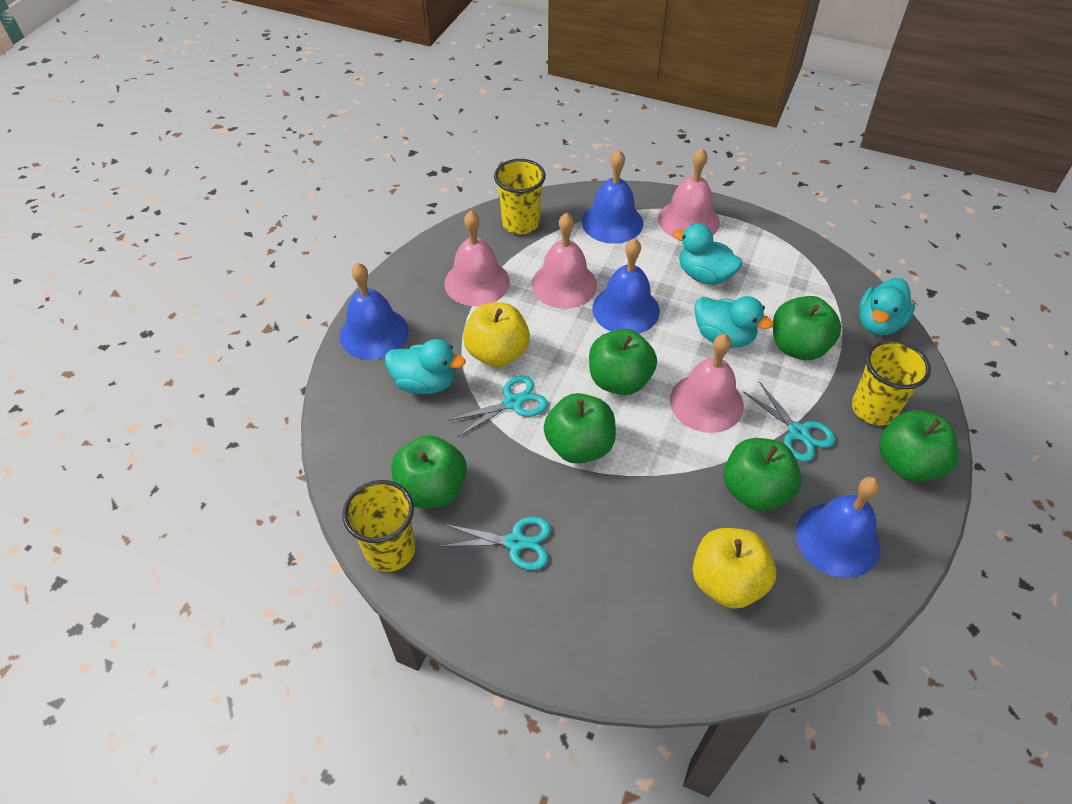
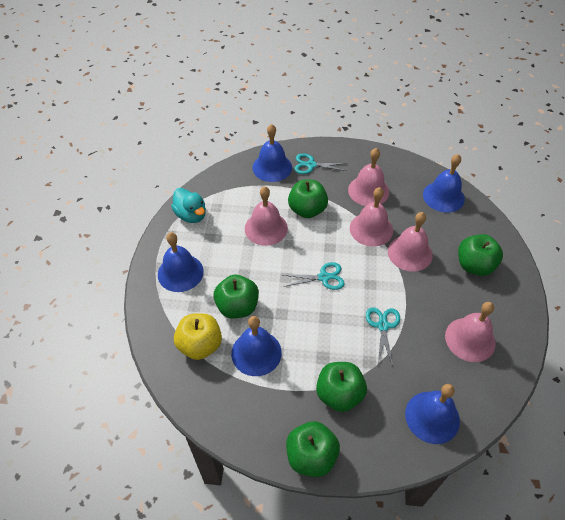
blue bell: [340,263,409,360] [582,150,643,244] [592,238,660,334] [796,477,880,578] = 4 -> [158,232,204,292] [231,316,282,376] [253,124,292,182] [405,384,460,444] [423,154,465,213] = 5
green apple: [391,435,467,508] [544,393,616,464] [589,329,657,395] [723,438,802,511] [773,296,841,360] [879,410,959,482] = 6 -> [213,275,259,318] [286,421,340,477] [288,179,328,218] [316,362,367,412] [458,234,503,276] = 5
pink bell: [444,211,510,306] [532,213,597,309] [658,148,720,238] [670,334,744,433] = 4 -> [245,186,288,246] [348,148,389,206] [350,187,393,247] [388,212,433,272] [445,302,496,362] = 5
turquoise duck: [385,339,466,394] [672,223,742,285] [694,296,773,348] [859,278,915,335] = 4 -> [171,188,206,223] = 1
yellow apple: [463,302,530,367] [692,528,776,609] = 2 -> [174,313,222,360] = 1
yellow cup: [342,480,416,572] [494,159,546,234] [852,340,931,426] = 3 -> none = 0

